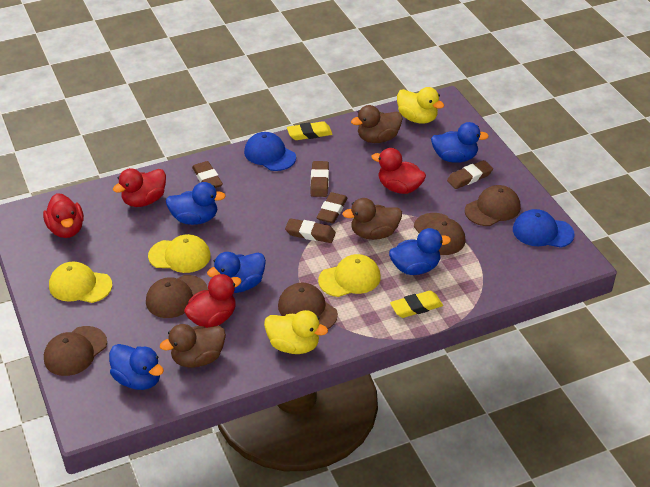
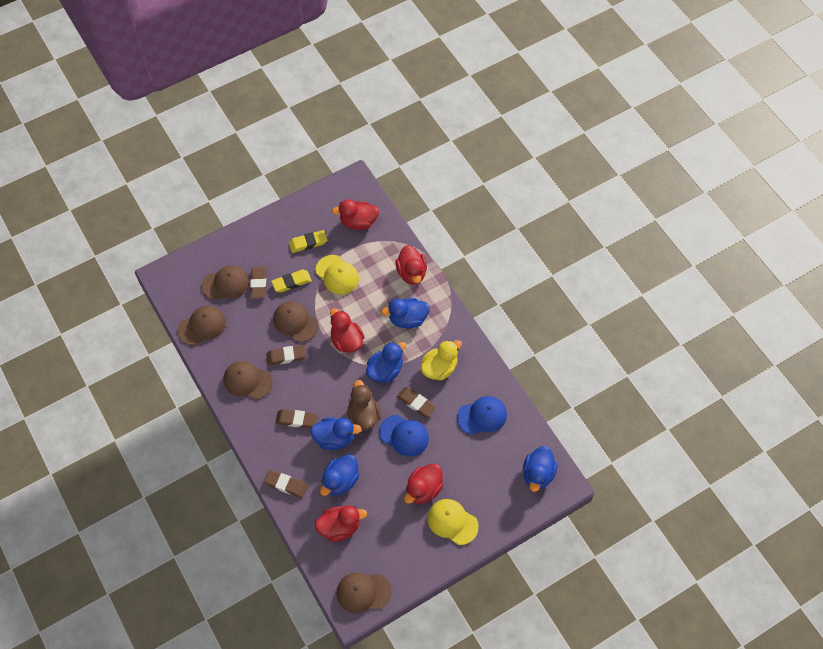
brown duck: [160,324,226,368] [342,198,402,240] [351,105,402,143] = 3 -> [347,380,381,430] = 1
red duck: [43,193,84,238] [113,168,166,207] [184,274,241,328] [371,148,426,194] = 4 -> [315,505,367,542] [330,308,365,353] [332,199,379,230] [396,245,427,285] [404,463,444,504] = 5
yellow cap: [49,261,112,303] [148,234,211,273] [318,254,381,297] = 3 -> [316,255,359,295] [427,499,479,545] = 2
yellow duck: [264,310,328,354] [397,87,444,124] = 2 -> [421,340,462,381] = 1

